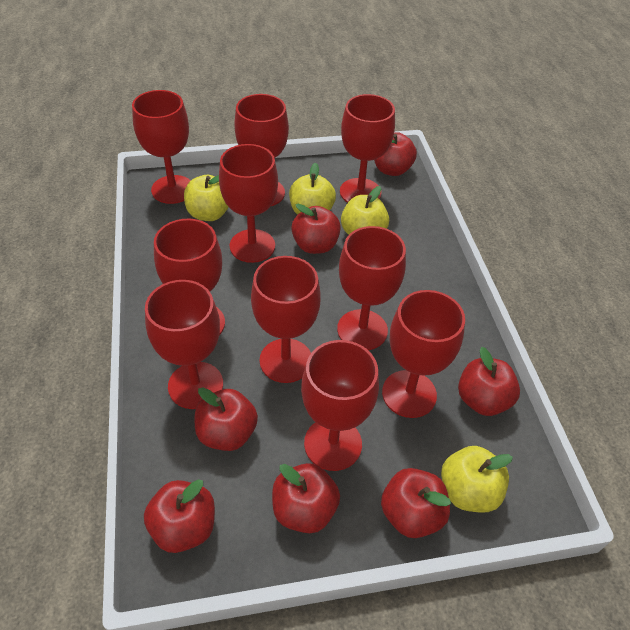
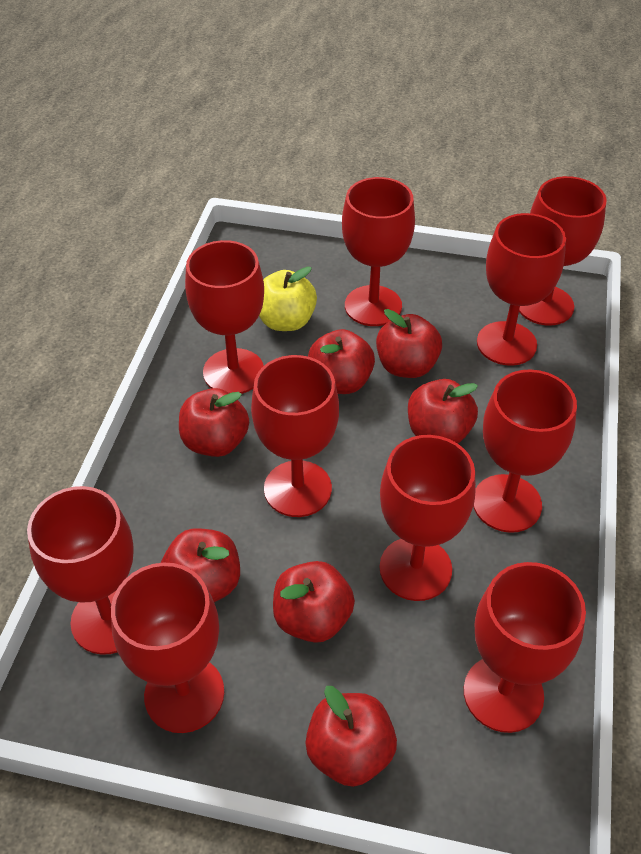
yellow apple: [184,175,229,221] [289,163,336,215] [341,186,389,235] [441,446,513,513] = 4 -> [259,267,317,331] = 1

